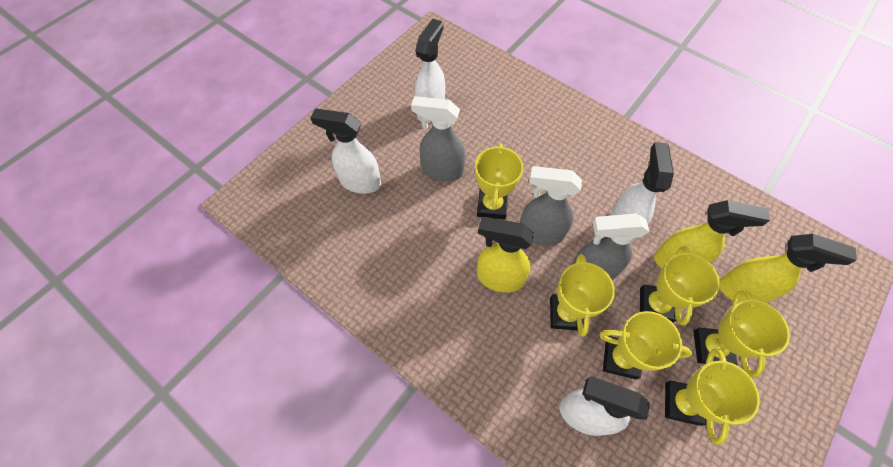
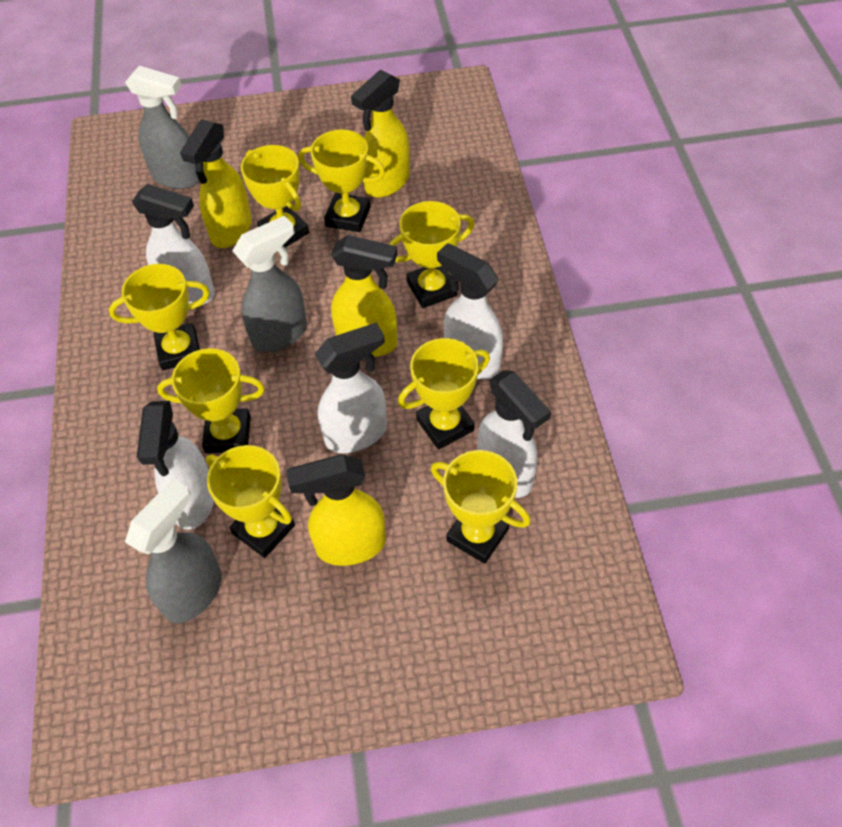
white spray bottle: [310,109,381,194] [414,19,445,123] [559,376,650,436] [610,142,674,244] = 4 -> [132,184,215,305] [137,401,214,530] [315,323,387,453] [437,243,503,379] [477,370,551,498] = 5
yellow spray bottle: [477,217,534,293] [654,200,770,268] [719,234,857,303] = 3 -> [180,119,252,248] [286,454,386,566] [331,235,397,357] [351,70,410,198] = 4
yellow trophy: [475,143,523,220] [550,254,615,337] [599,311,692,380] [640,246,720,326] [665,348,760,445] [693,290,790,378] = 6 -> [109,264,210,370] [157,348,265,453] [206,445,295,558] [241,145,309,247] [298,129,385,232] [389,201,474,308] [398,338,490,450] [431,450,530,564] = 8

